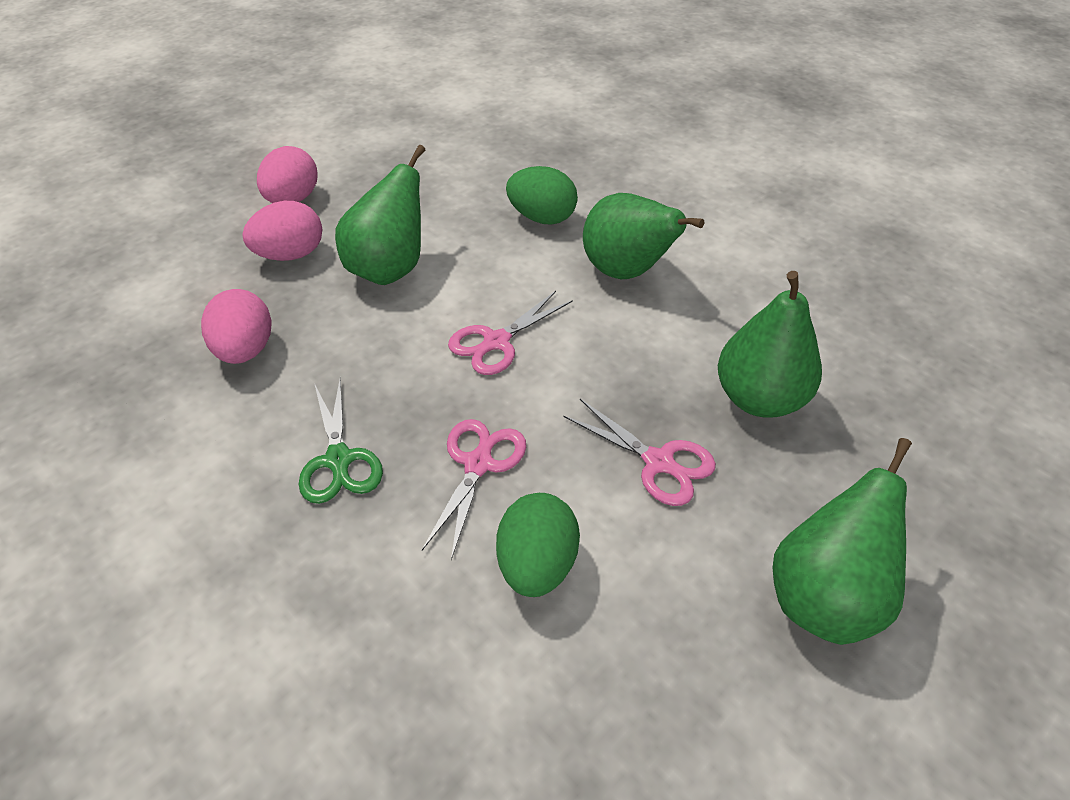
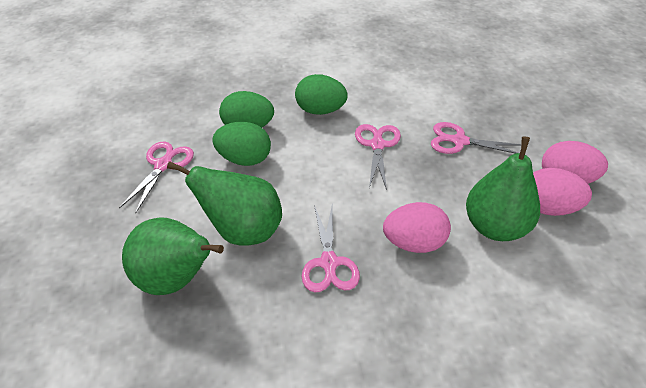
green egg: [496,493,580,597] [506,166,578,225] = 2 -> [212,122,271,166] [219,91,274,127] [295,74,347,115] = 3
green pear: [335,145,425,285] [583,193,705,279] [718,271,822,418] [772,438,912,645] = 4 -> [122,217,224,295] [167,161,282,246] [466,136,540,241] = 3
green scissors: [299,378,383,504] = 1 -> none = 0
pink scissors: [422,419,526,560] [448,291,573,375] [564,399,716,506] = 3 -> [119,141,194,213] [302,205,360,292] [355,124,401,190] [431,122,521,154] = 4

